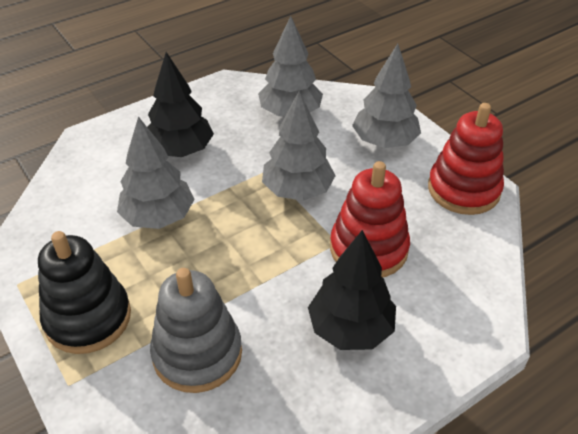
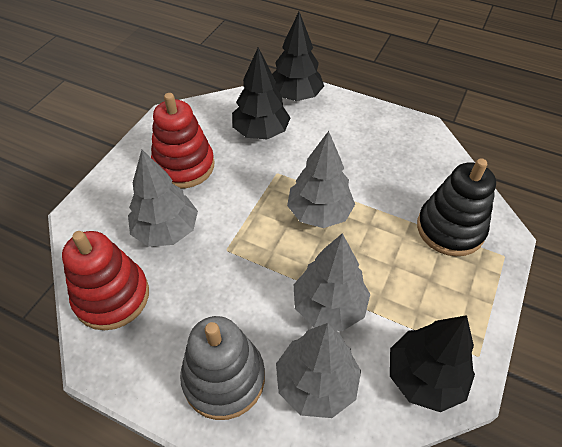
black tree: [147,52,214,157] [308,230,396,350] = 2 -> [232,47,291,139] [272,12,324,101] [390,315,475,412] = 3

